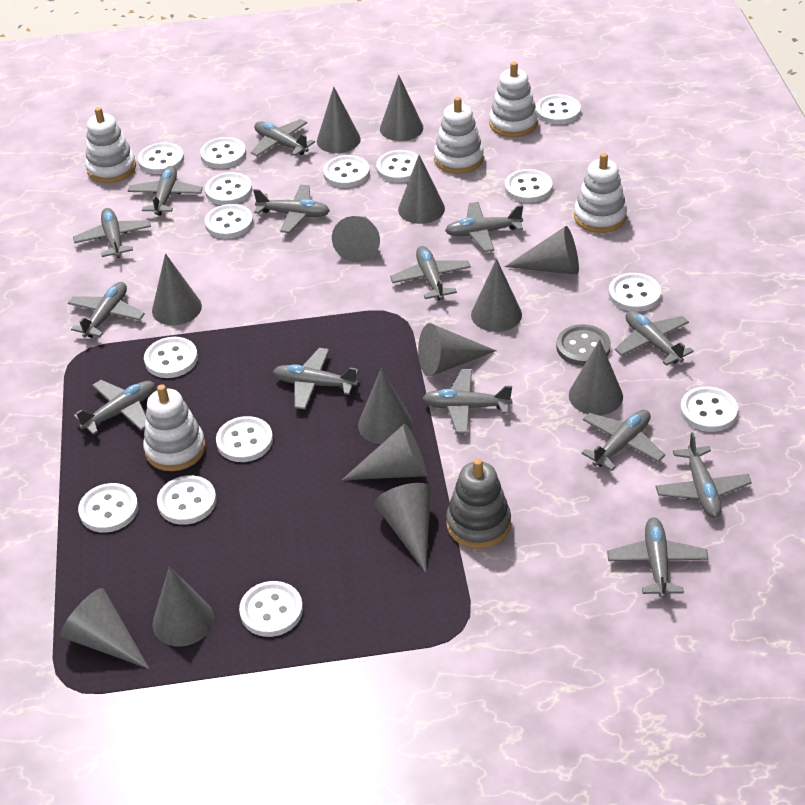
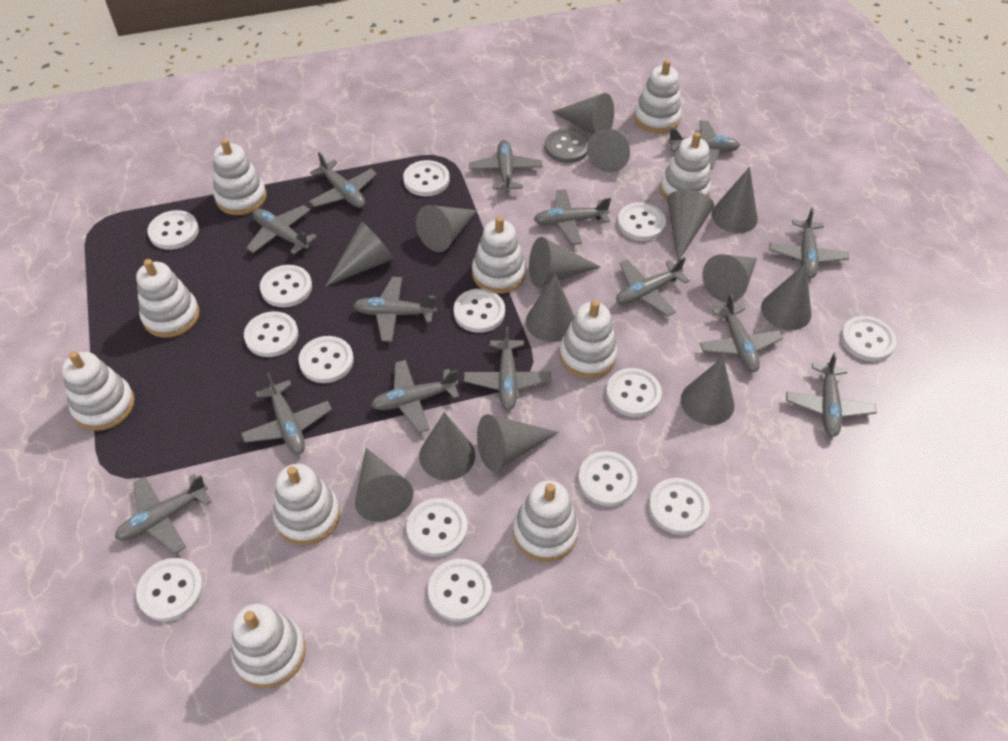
grey stacking toy: [446,458,511,549] = 1 -> none = 0
white button: [78,483,138,533] [138,142,184,174] [144,337,198,378] [157,475,217,525] [200,137,246,169] [205,172,252,205] [205,204,253,239] [216,416,273,462] [239,581,303,637] [323,155,370,188] [376,150,418,183] [505,169,553,203] [536,94,581,124] [608,273,661,312] [680,386,738,432] = 15 -> [136,558,203,621] [147,210,199,250] [244,311,298,357] [260,265,312,307] [299,336,354,383] [403,160,450,196] [407,498,467,557] [428,559,491,622] [454,289,505,333] [578,451,637,506] [606,368,662,417] [617,202,666,241] [649,478,710,535] [841,316,897,362] = 14
white stacking toy: [85,107,136,183] [143,384,206,471] [434,97,484,174] [489,62,538,137] [574,153,627,233] = 5 -> [62,351,135,431] [136,259,200,338] [213,139,267,215] [231,604,306,688] [273,464,340,545] [472,216,526,294] [513,480,579,562] [559,300,617,378] [634,60,681,133] [660,132,711,202] = 10

